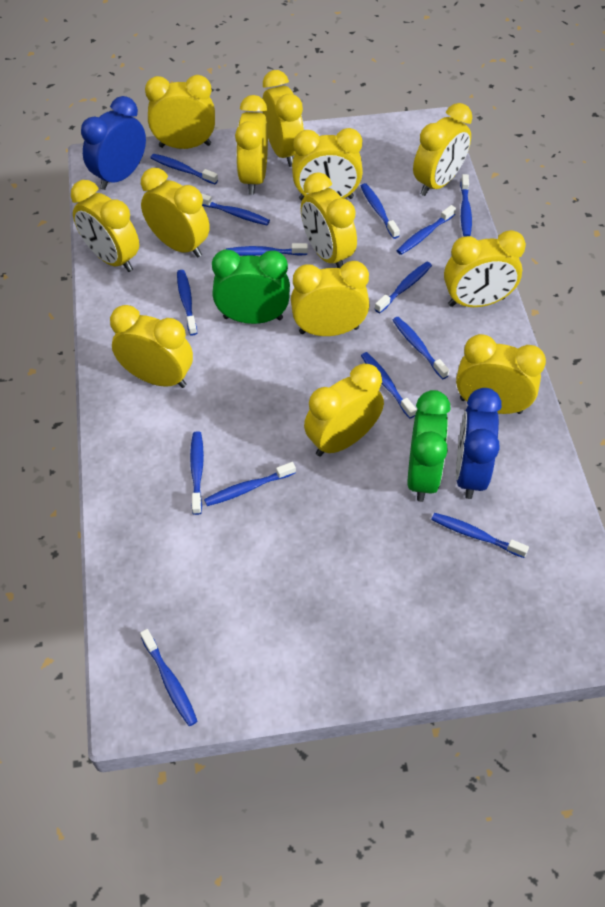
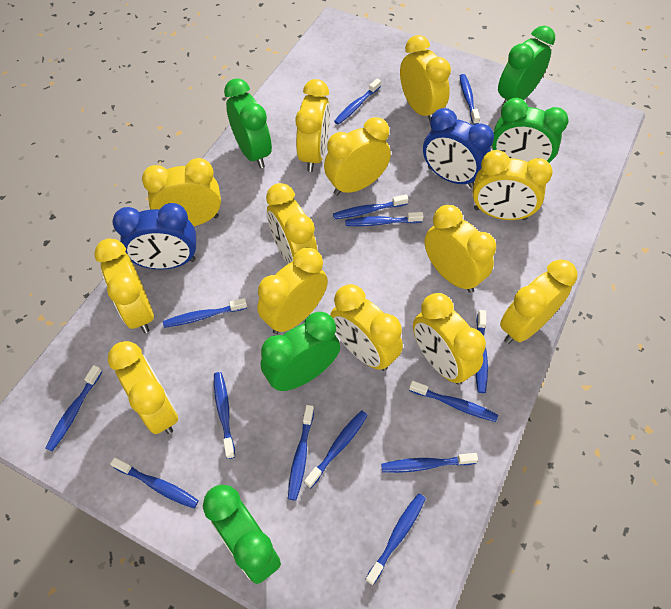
green clock: [212,249,290,324] [407,390,451,502] = 2 -> [203,485,281,584] [224,78,272,168] [261,312,340,391] [492,98,568,163] [498,26,555,108] = 5

